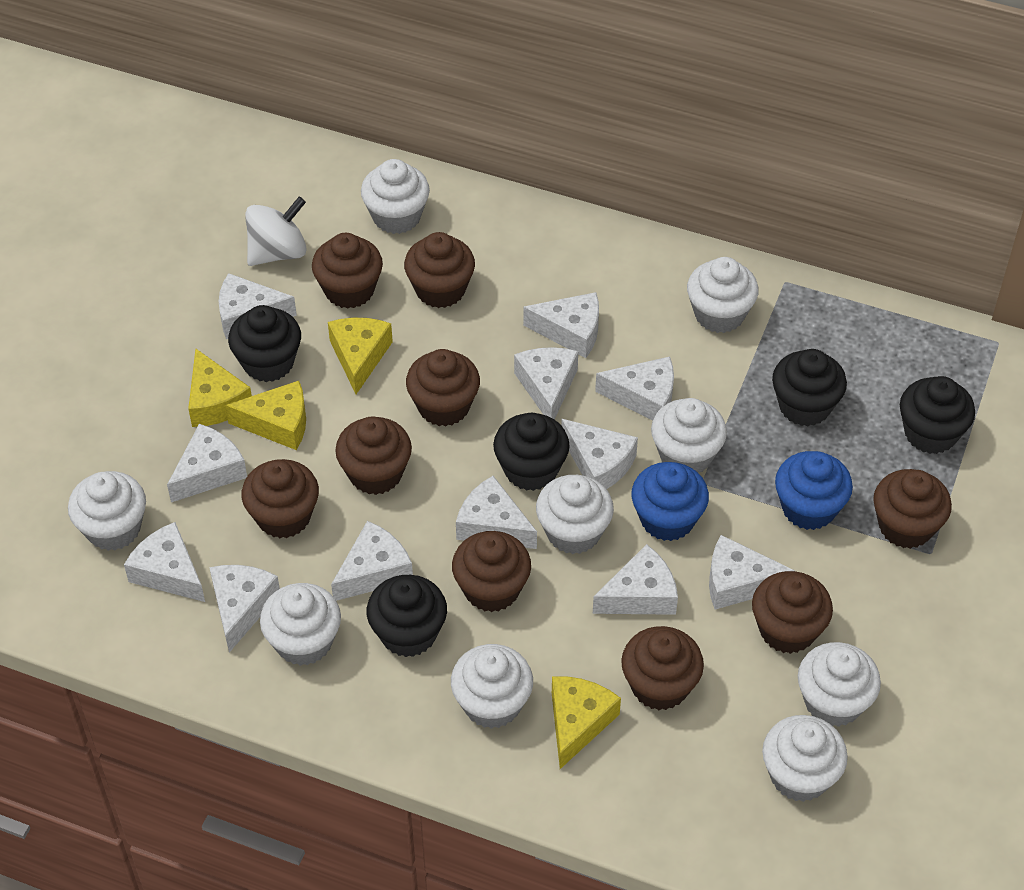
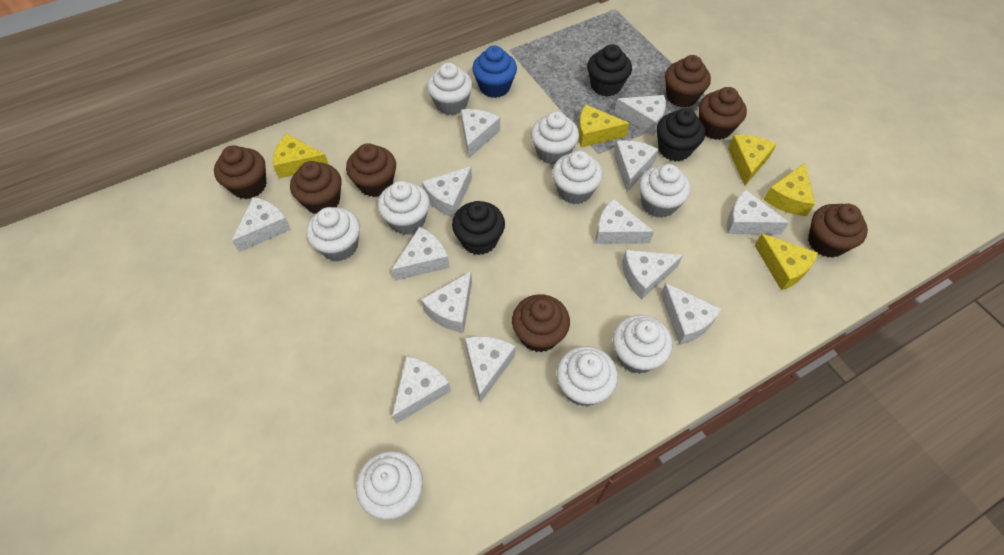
black cupcake: [228,305,301,382] [367,575,447,657] [493,413,569,491] [772,349,847,426] [900,376,975,454] = 5 -> [452,201,505,255] [587,44,632,97] [657,108,705,161] = 3
blue cupcake: [631,462,709,541] [775,451,853,530] = 2 -> [472,46,517,98] = 1
brown cupcake: [241,459,319,538] [312,233,383,309] [335,416,412,495] [404,232,475,308] [406,349,480,427] [452,531,531,612] [621,626,704,710] [752,571,833,654] [873,469,952,549] = 9 -> [214,145,266,199] [290,161,341,214] [346,143,396,197] [512,294,570,353] [665,55,711,108] [699,87,747,140] [808,204,868,258] = 7
white cheese: [124,522,205,602] [167,424,247,502] [209,565,280,653] [219,273,297,339] [331,521,413,601] [456,476,537,549] [514,347,578,420] [523,292,599,358] [561,419,638,489] [593,544,678,615] [595,356,674,420] [709,535,795,609] = 12 -> [232,197,291,252] [392,227,449,281] [392,356,451,424] [421,272,472,333] [422,166,472,218] [461,109,500,159] [465,336,516,403] [596,199,654,244] [614,140,659,192] [615,95,666,136] [622,250,683,299] [661,283,721,345] [727,189,789,235] = 13
white spinning top: [245,197,307,266] = 1 -> none = 0
yellow cheese: [188,349,252,427] [225,381,306,450] [328,318,393,394] [552,676,621,769] = 4 -> [273,134,328,178] [578,104,629,147] [728,135,776,186] [754,234,818,290] [764,163,815,216] = 5

